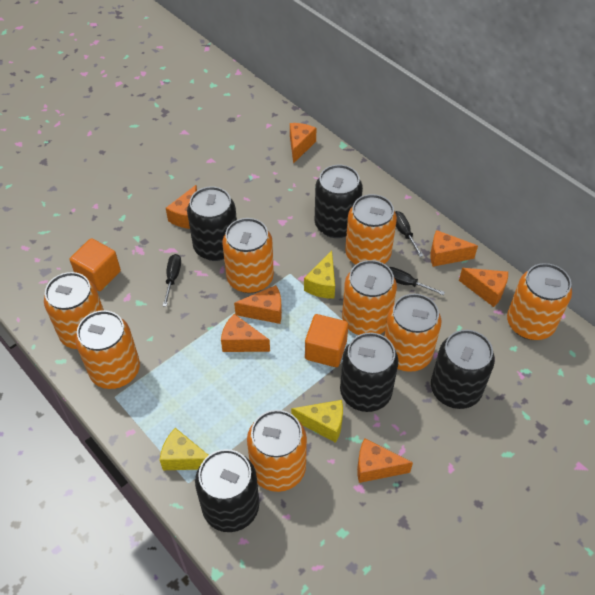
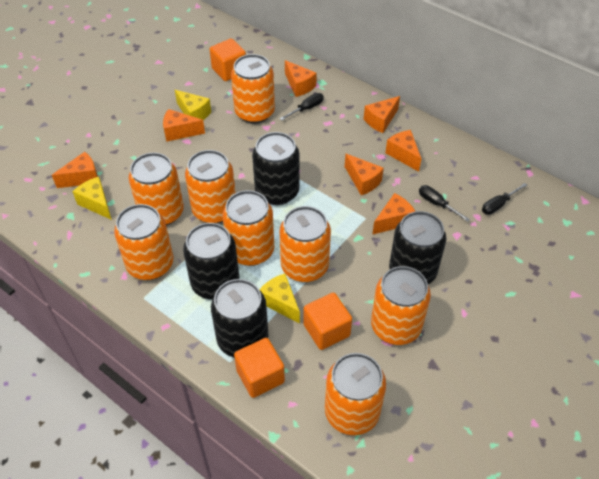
black can: [187,187,237,261] [195,449,259,532] [315,165,363,238] [340,332,398,412] [431,330,495,409] = 5 -> [183,223,239,299] [211,279,268,358] [252,132,299,205] [389,211,446,284] = 4
orange cube: [70,238,121,291] [305,314,348,367] = 2 -> [210,38,246,81] [234,338,285,398] [303,293,352,350] = 3

